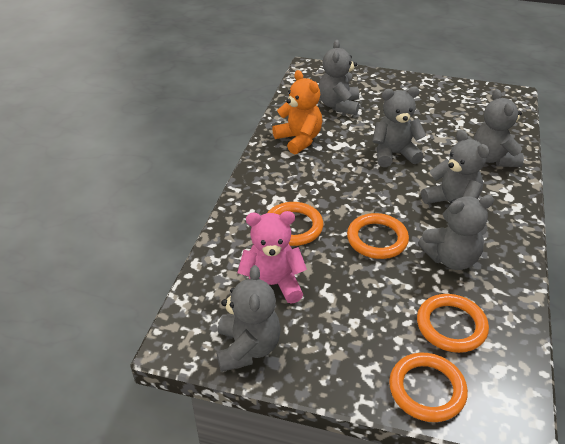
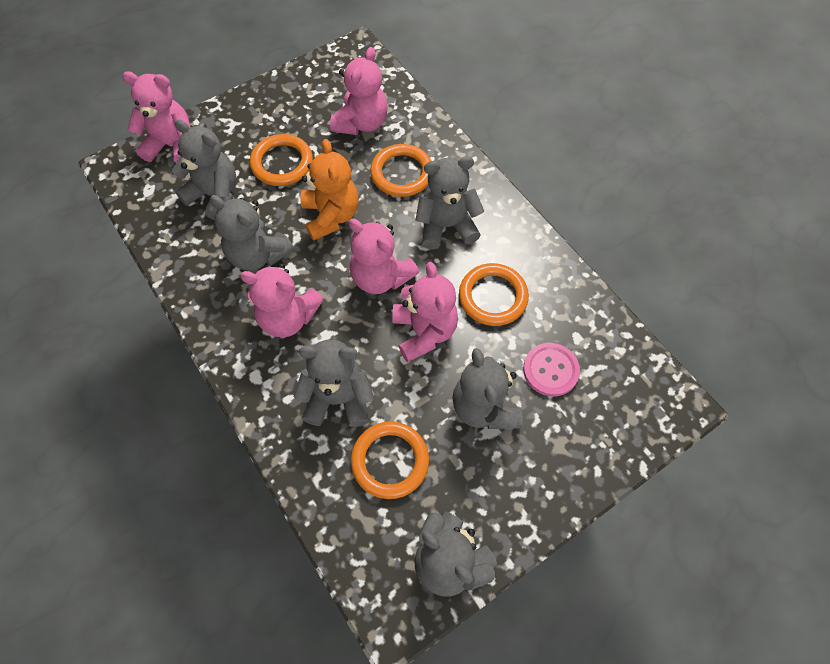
pink button: none = 0 -> [523,343,580,396] = 1
pink teddy bear: [237,211,307,304] = 1 -> [122,71,191,162] [240,263,324,337] [330,47,388,135] [349,219,419,294] [393,262,458,362] = 5

